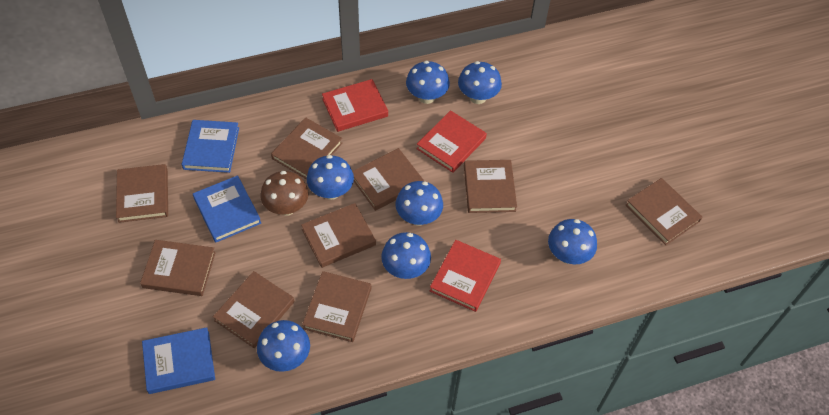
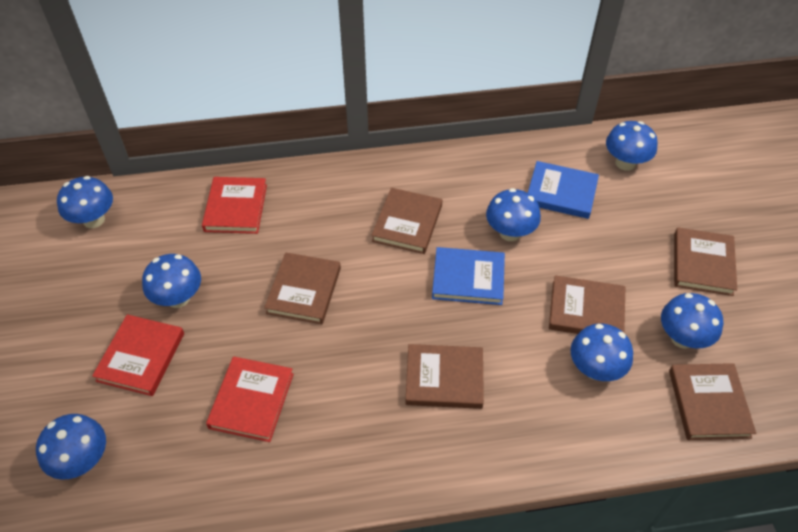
blue book: [142,327,215,394] [182,120,239,173] [193,175,261,242] = 3 -> [432,247,505,305] [528,161,599,219] = 2
brown book: [116,164,168,223] [140,240,216,296] [213,271,294,348] [271,118,343,179] [301,203,376,268] [302,271,371,342] [352,148,424,211] [464,160,517,213] [626,178,702,245] = 9 -> [264,252,341,324] [372,188,442,254] [406,344,484,409] [549,275,625,334] [669,363,756,440] [674,228,737,296] = 6
brown mushroom: [260,171,309,216] = 1 -> none = 0

